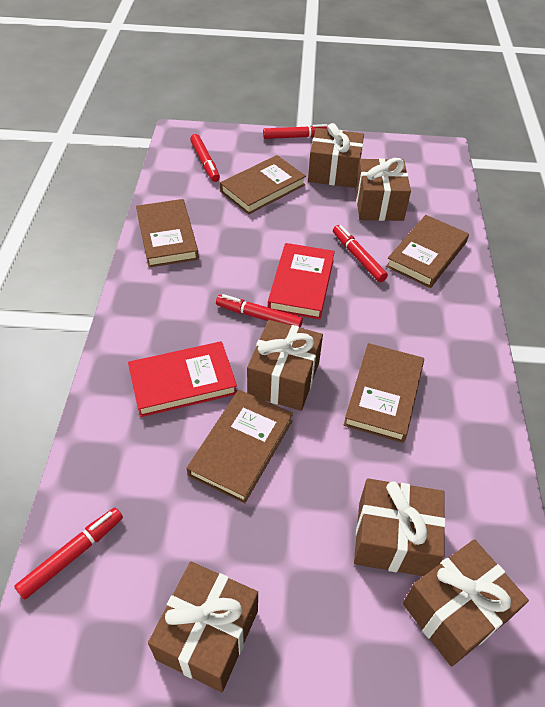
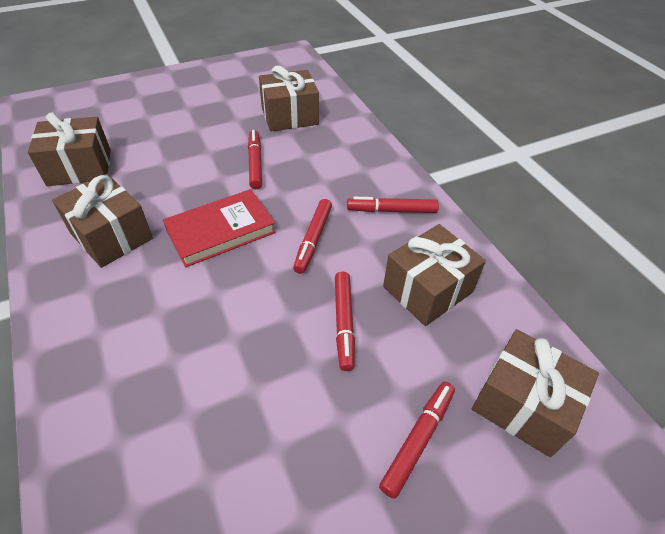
brown book: [136,199,199,268] [187,390,293,504] [220,155,306,214] [344,343,424,443] [386,215,469,288] = 5 -> none = 0
brown gift: [148,561,258,692] [247,320,323,411] [308,123,364,188] [354,478,446,576] [355,158,411,221] [403,539,529,667] = 6 -> [28,112,111,186] [52,174,153,268] [259,65,319,132] [383,224,486,326] [472,329,599,457] = 5
red book: [128,341,237,417] [268,243,335,319] = 2 -> [163,189,276,267] = 1

